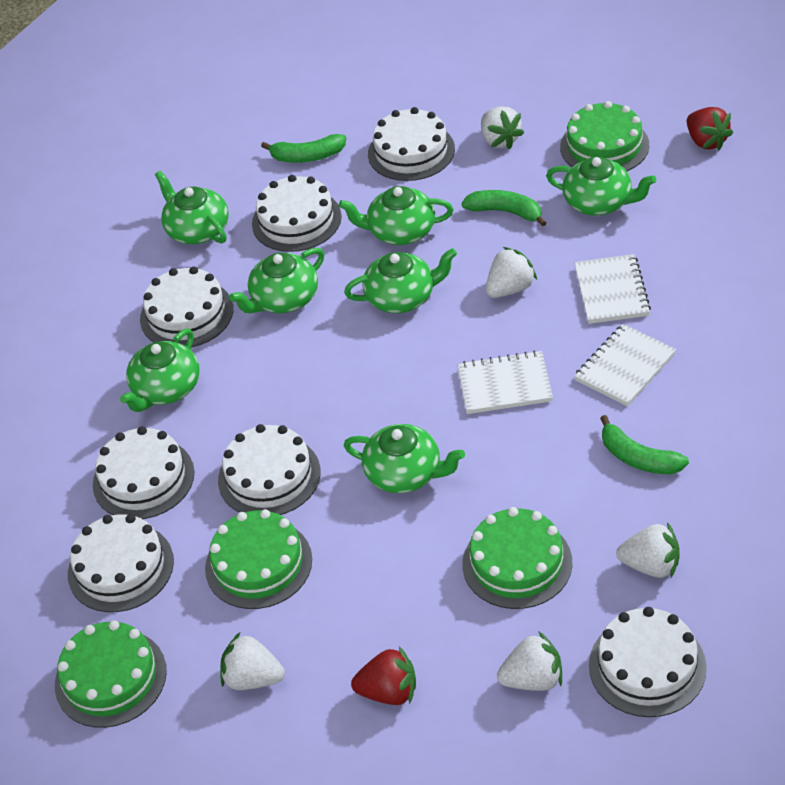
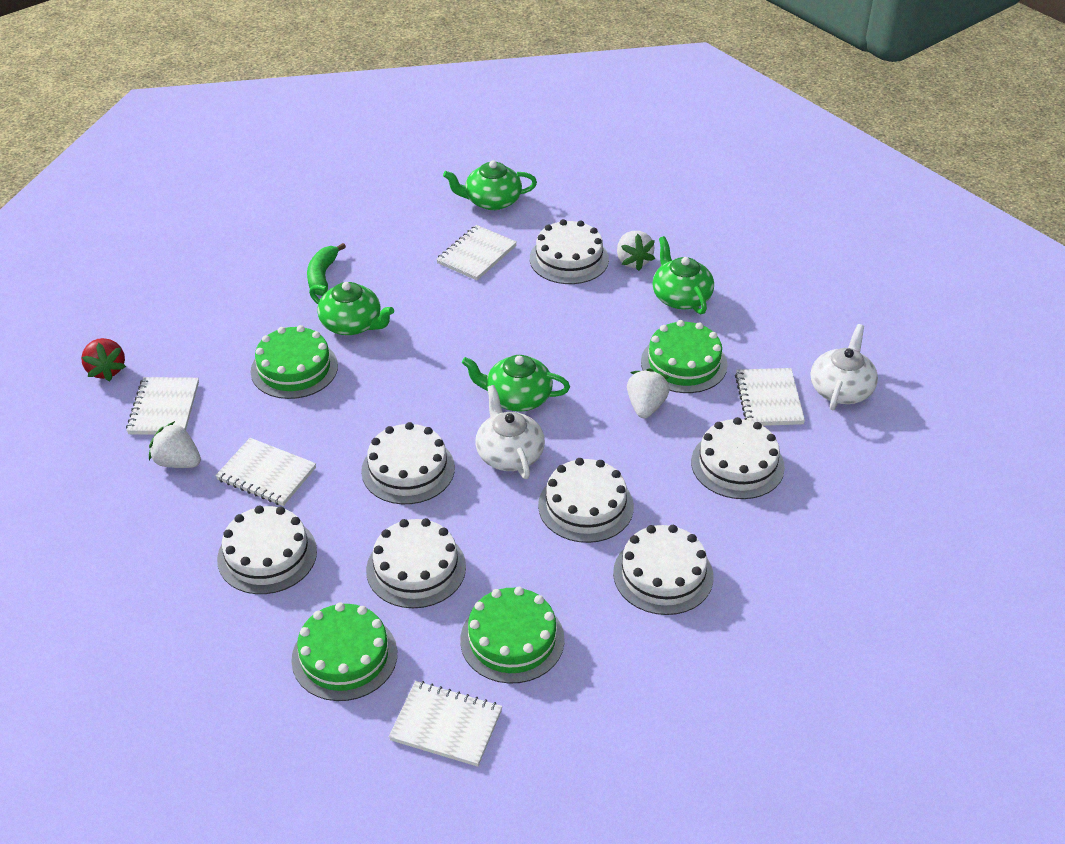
green banana: [261,134,346,163] [462,190,546,227] [600,415,689,475] = 3 -> [307,243,346,296] = 1
green teapot: [120,329,199,412] [155,171,229,244] [229,248,324,313] [339,186,453,245] [344,248,457,313] [344,424,465,493] [546,157,656,216] = 7 -> [309,282,394,335] [443,160,537,210] [462,355,570,412] [652,236,714,314] = 4
red strawberry: [351,646,416,705] [687,107,733,150] = 2 -> [81,338,126,381] = 1
white notebook: [457,350,553,414] [574,254,651,324] [574,324,676,407] = 3 -> [126,377,199,435] [215,438,316,506] [389,681,502,767] [436,225,517,280] [735,368,805,426] = 5
white strawberry: [220,632,285,690] [481,106,524,150] [486,247,537,298] [497,631,562,691] [616,522,680,578] = 5 -> [149,421,201,468] [617,231,655,271] [627,368,670,418] = 3
white teapot: none = 0 -> [476,385,545,479] [811,324,878,410] = 2

